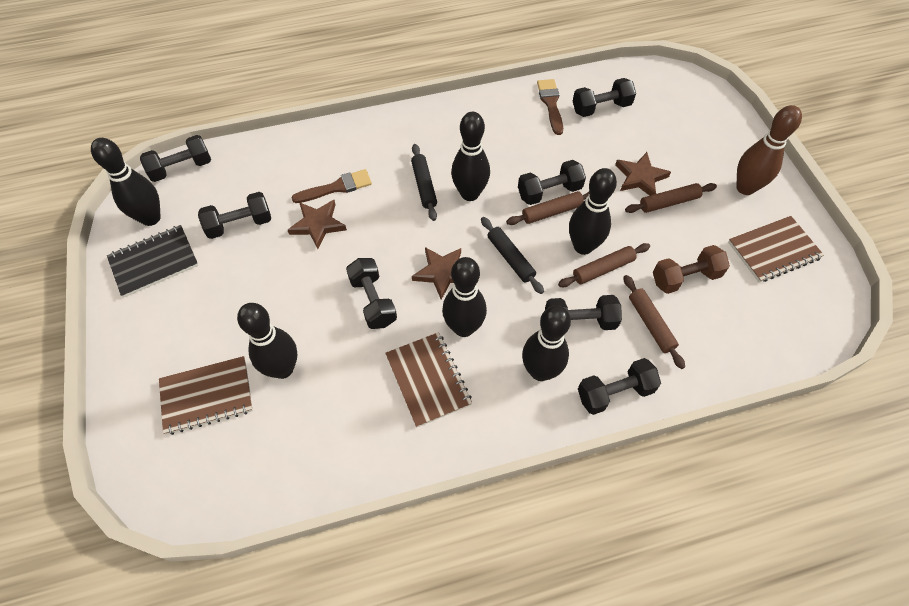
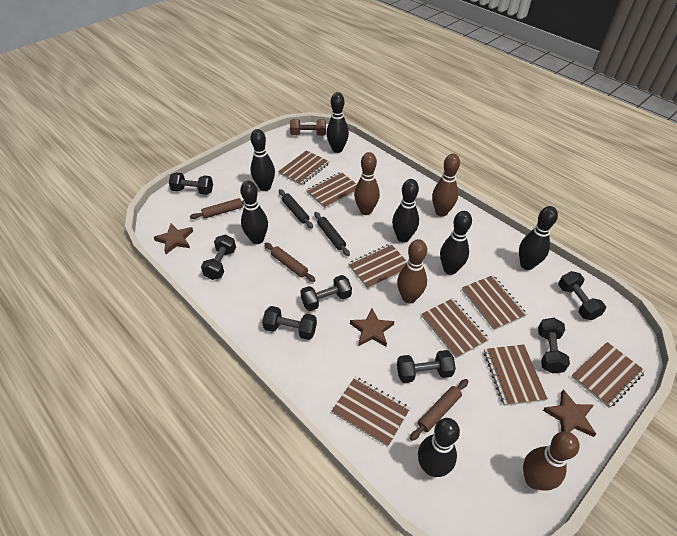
black bowling pin: [91,138,161,226] [237,303,297,379] [442,257,487,337] [451,112,490,201] [522,305,571,381] [569,168,617,255] = 6 -> [240,181,268,244] [251,129,275,191] [326,92,349,153] [392,179,419,242] [418,418,460,477] [440,211,472,275] [519,206,558,270] = 7
black notebook: [107,225,199,297] = 1 -> none = 0
brown bowling pin: [736,105,802,195] = 1 -> [354,152,380,215] [397,239,427,304] [432,154,460,217] [523,431,579,491] = 4
brown brush: [291,169,372,203] [537,79,563,135] = 2 -> none = 0
brown notebook: [159,356,253,435] [385,332,472,427] [728,216,824,282] = 3 -> [278,150,329,186] [306,172,357,209] [332,377,410,447] [348,244,407,289] [422,298,489,358] [462,275,527,330] [484,344,548,406] [571,342,645,408] = 8
brown rolling pin: [506,191,589,225] [558,243,650,287] [624,275,685,369] [625,183,717,213] = 4 -> [190,198,244,219] [265,243,315,282] [410,379,468,441] = 3

